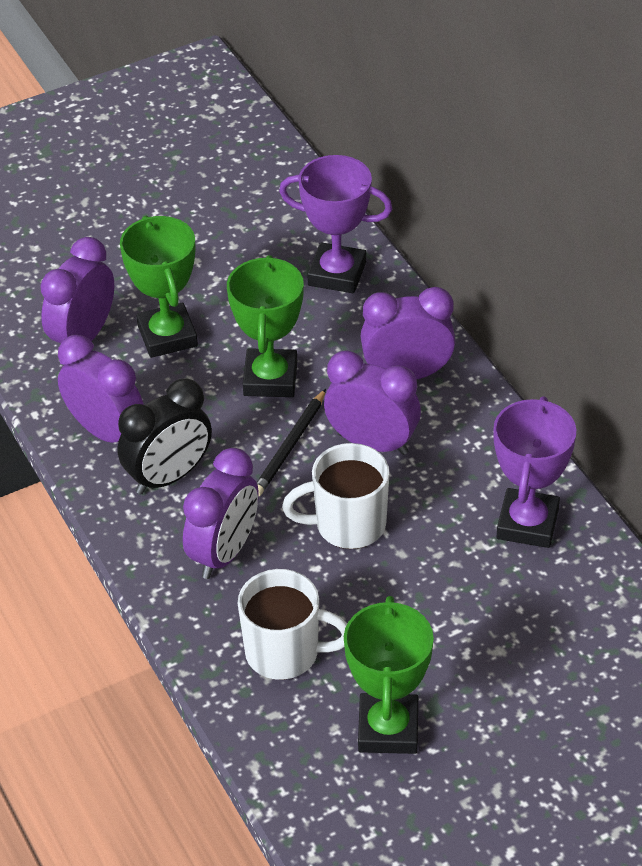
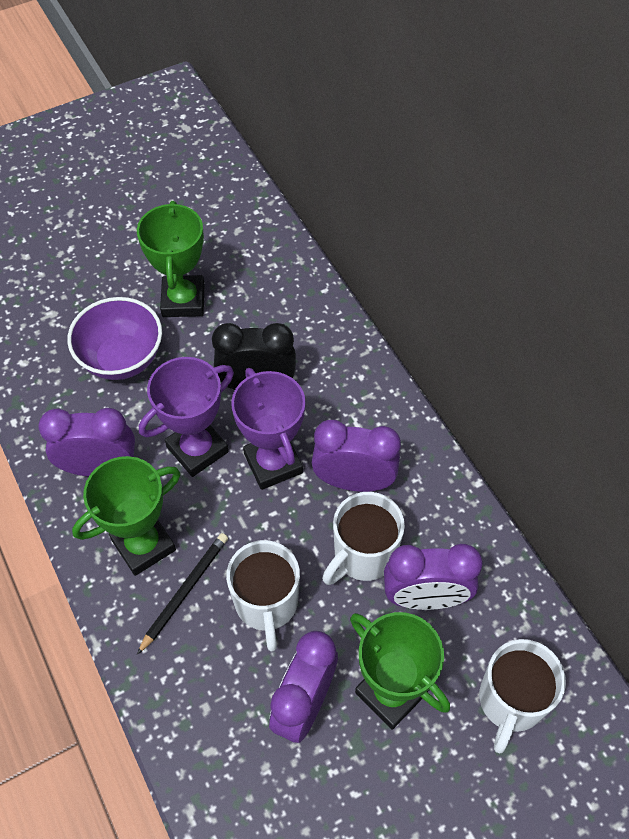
purple bowl: none = 0 -> [67,297,162,380] = 1
purple clock: [40,237,114,343] [58,335,144,443] [183,448,259,579] [324,351,421,455] [360,287,455,379] = 5 -> [39,408,135,476] [269,631,338,743] [312,420,401,492] [384,544,483,610] = 4
white mug: [238,569,348,680] [282,443,390,549] = 2 -> [226,540,300,652] [322,492,405,585] [479,639,566,753] = 3

